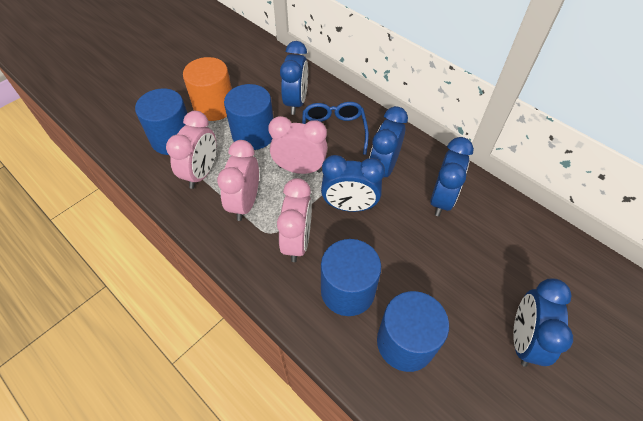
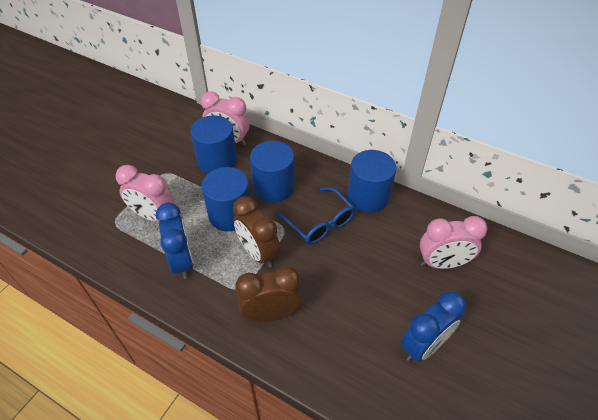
blue clock: [280,41,308,115] [321,155,385,212] [369,106,408,177] [430,137,474,216] [513,279,573,367] = 5 -> [156,203,194,279] [401,291,466,362] = 2
brown clock: none = 0 -> [233,196,280,268] [235,266,302,322] = 2
orange cylinder: [183,57,232,121] = 1 -> none = 0
pink clock: [166,111,216,189] [217,140,259,221] [268,116,328,174] [277,178,312,262] = 4 -> [115,165,175,222] [201,91,250,146] [420,216,487,269] = 3

